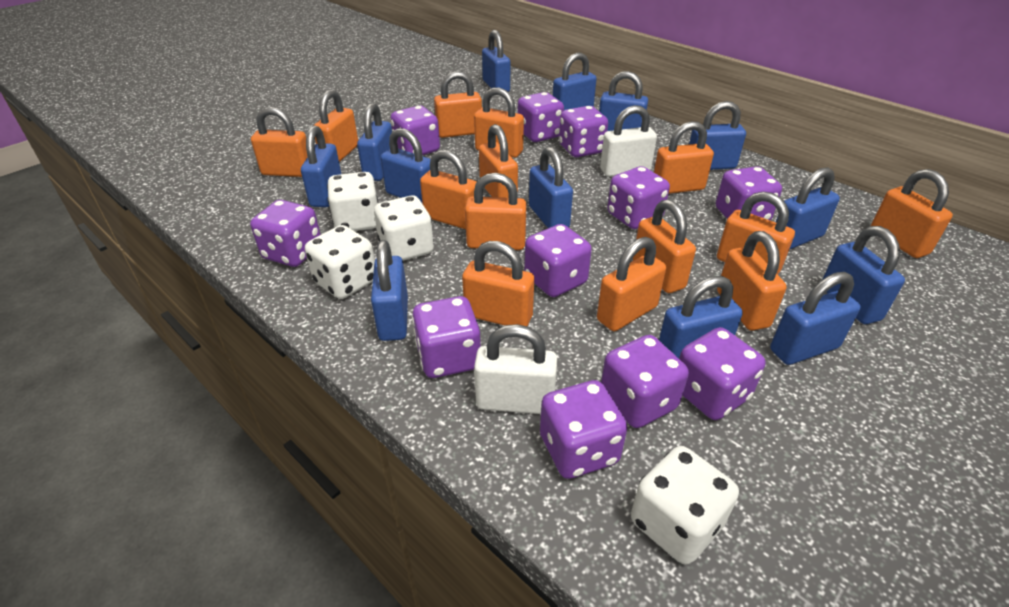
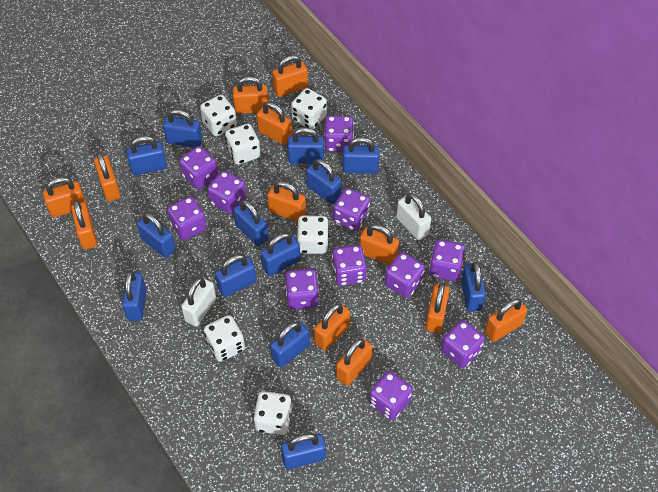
orange padlock: [251,107,308,177] [314,90,358,162] [420,150,477,229] [434,71,482,138] [462,241,534,326] [465,173,527,250] [474,87,524,158] [479,124,518,198] [597,237,666,331] [633,199,696,293] [654,121,714,194] [717,192,795,275] [717,231,787,331] [871,169,953,258] = 14 -> [43,177,87,218] [71,200,97,249] [94,153,121,201] [233,76,269,114] [257,102,292,145] [267,181,306,221] [272,55,308,97] [314,303,350,351] [336,338,372,386] [359,224,399,265] [425,283,450,333] [485,299,527,342] = 12
white dice: [305,225,375,299] [327,172,378,231] [374,196,434,261] [631,446,739,565] = 4 -> [200,95,237,136] [204,315,245,362] [225,124,261,165] [253,391,292,435] [291,88,327,129] [297,215,329,254] = 6

